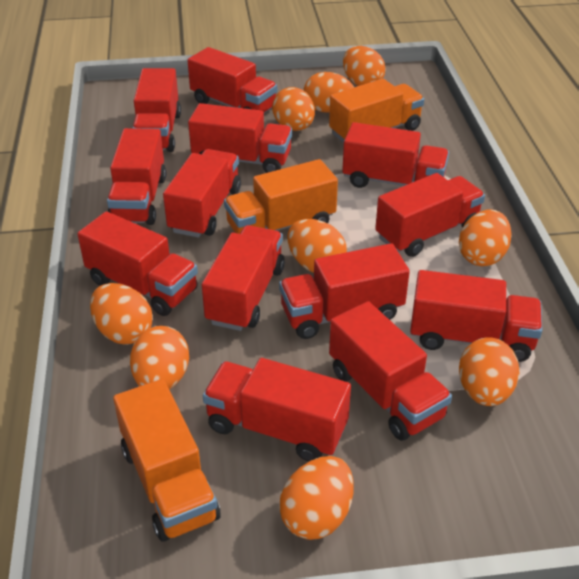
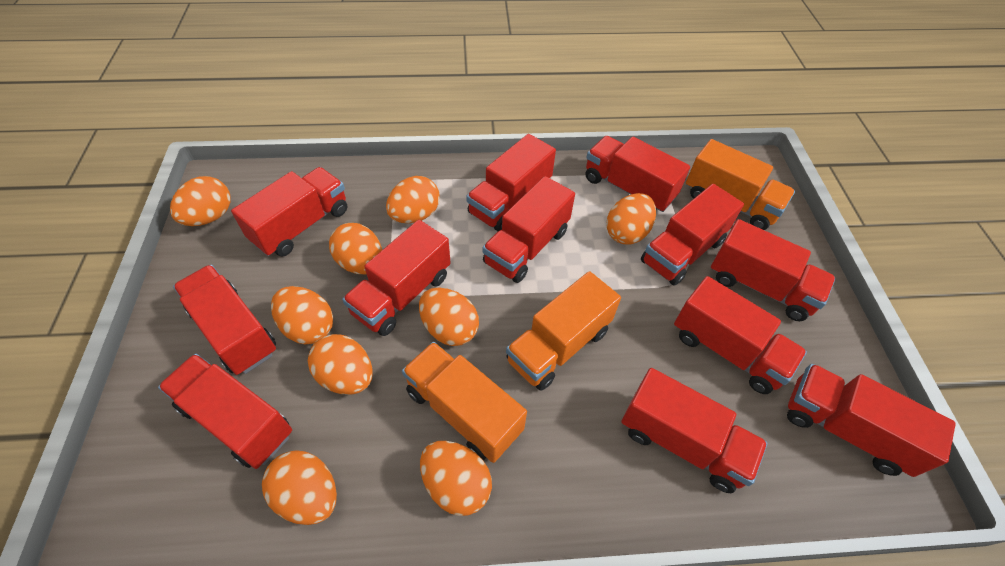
red truck: [77,211,198,316] [107,128,166,225] [132,68,181,152] [163,149,241,238] [187,47,277,113] [188,103,292,173] [202,225,285,331] [203,358,351,462] [279,243,410,339] [329,301,452,441] [342,122,449,188] [375,173,485,257] [410,270,542,362] = 13 -> [158,354,292,469] [173,265,276,375] [231,167,347,257] [342,220,451,336] [466,134,556,231] [483,176,575,283] [586,136,690,212] [621,368,768,493] [641,184,744,286] [674,276,807,394] [711,219,836,321] [787,364,956,477] = 12

